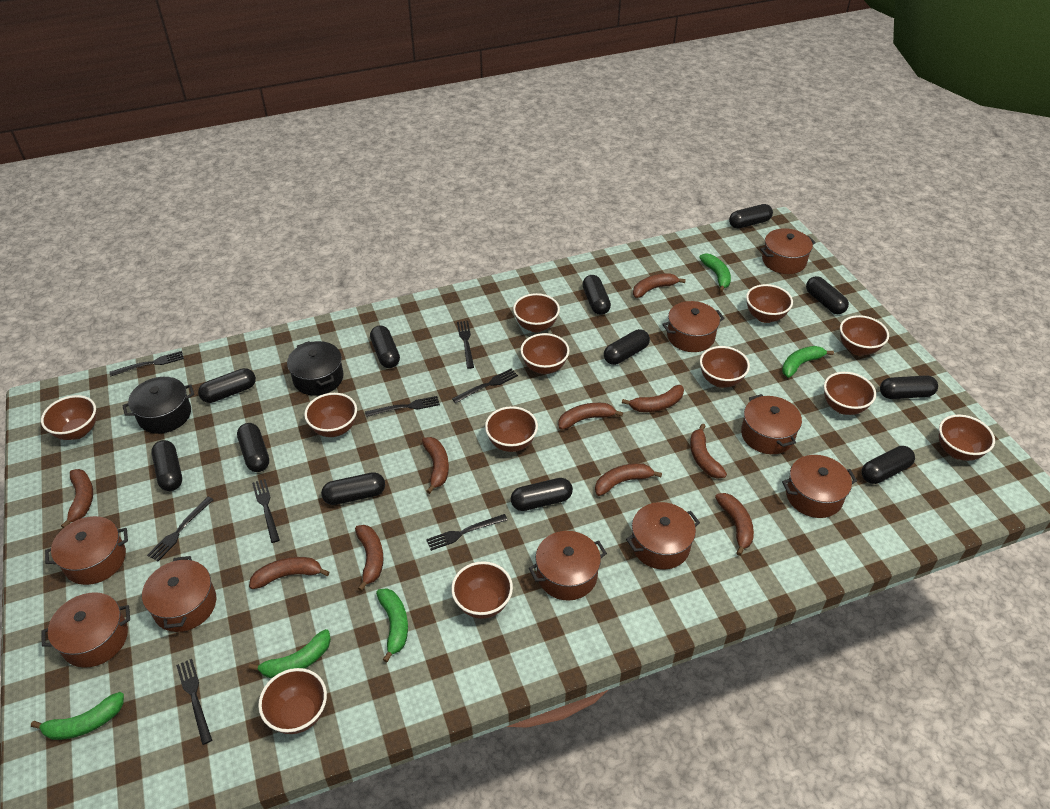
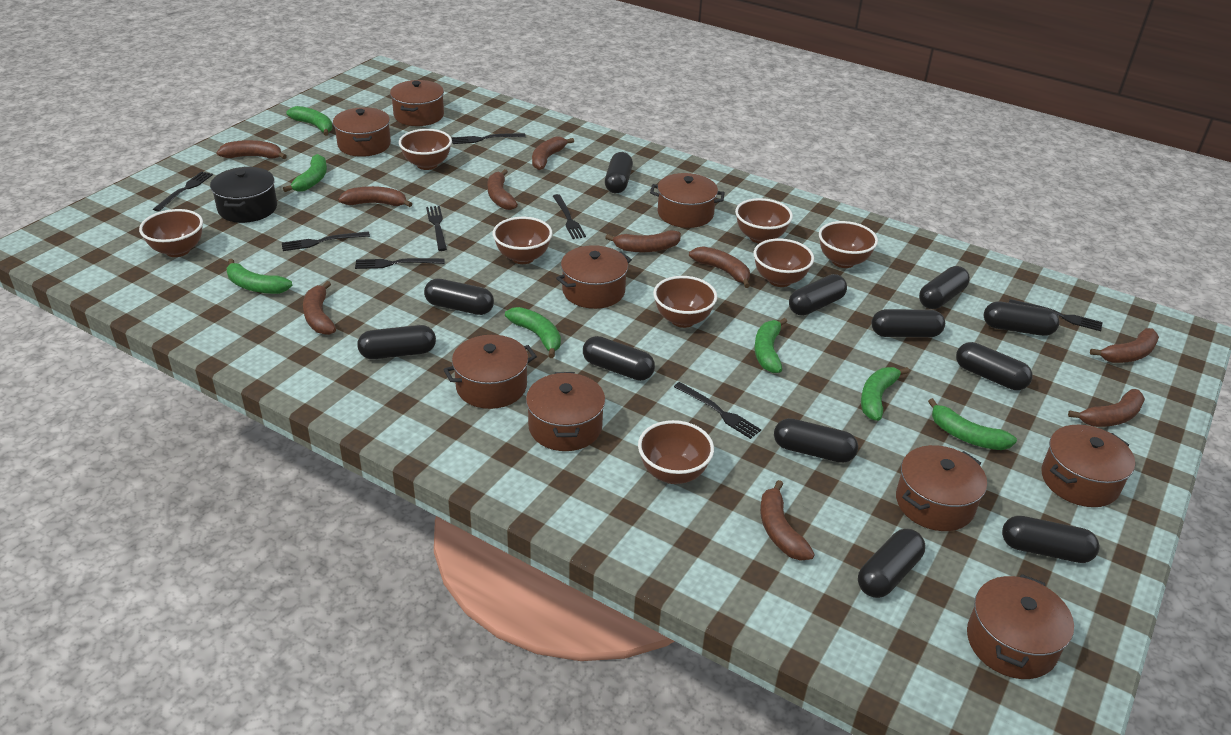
black pot: [122,377,194,434] [287,341,344,396] = 2 -> [210,167,277,223] = 1
brown bowl: [41,395,96,440] [258,668,327,734] [304,393,357,437] [451,561,513,619] [485,406,538,452] [513,293,560,332] [521,333,569,374] [700,346,750,388] [746,284,793,323] [824,372,876,415] [840,315,889,356] [939,415,995,461] = 12 -> [139,209,203,257] [399,129,452,170] [493,217,552,264] [638,420,714,484] [653,276,717,328] [735,198,793,244] [754,238,814,287] [819,221,878,268] = 8
green banana: [31,692,124,740] [249,629,331,679] [376,588,408,663] [699,253,731,292] [782,346,834,378] = 5 -> [227,259,292,294] [283,154,327,192] [286,106,333,136] [505,307,561,358] [754,318,787,373] [861,367,909,421] [928,398,1017,450] = 7

